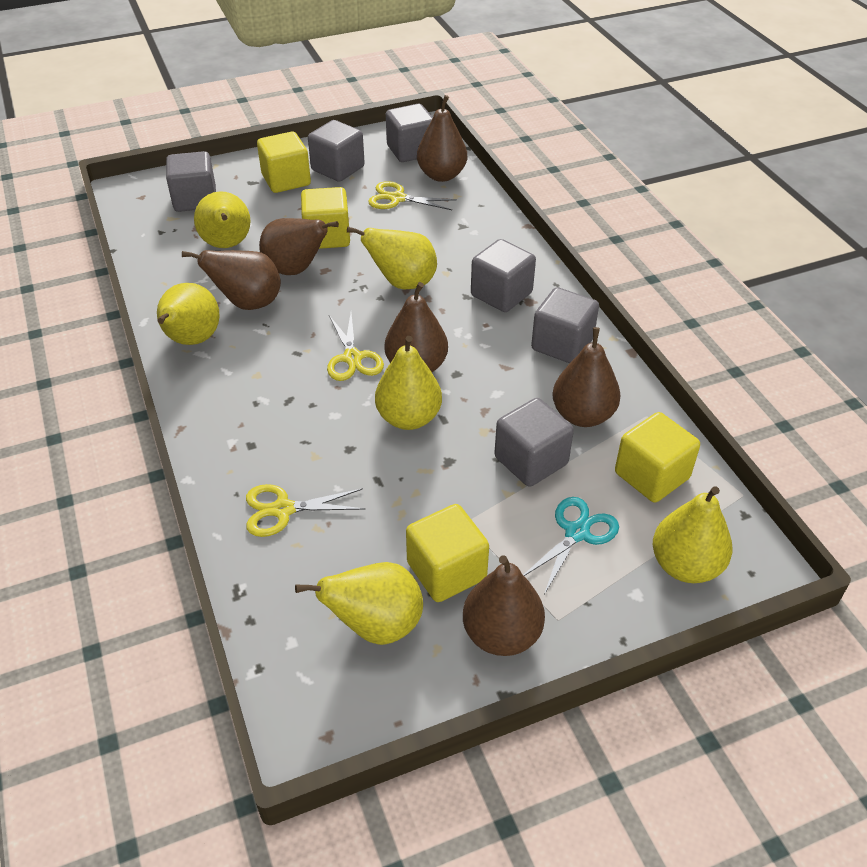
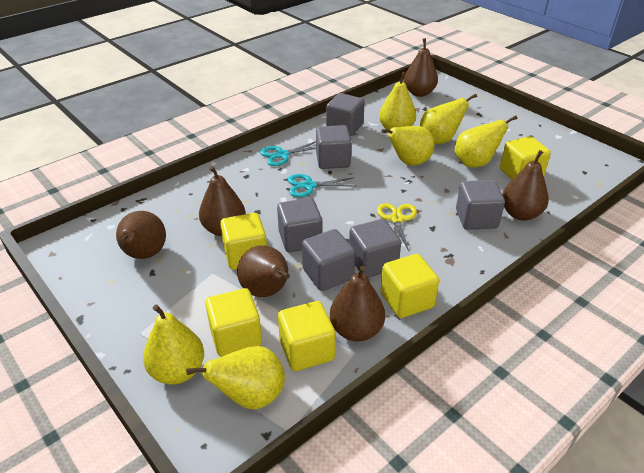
turquoise scissors: [523,497,619,594] = 1 -> [260,141,316,166] [288,174,355,197] = 2
yellow cube: [257,132,311,193] [301,187,350,249] [406,504,489,602] [615,412,700,502] = 4 -> [205,288,262,357] [220,213,267,270] [278,301,335,371] [380,254,439,318] [500,136,551,179] = 5
yellow scissors: [246,484,365,537] [327,313,384,381] [368,181,457,210] = 3 -> [377,203,417,251] = 1

